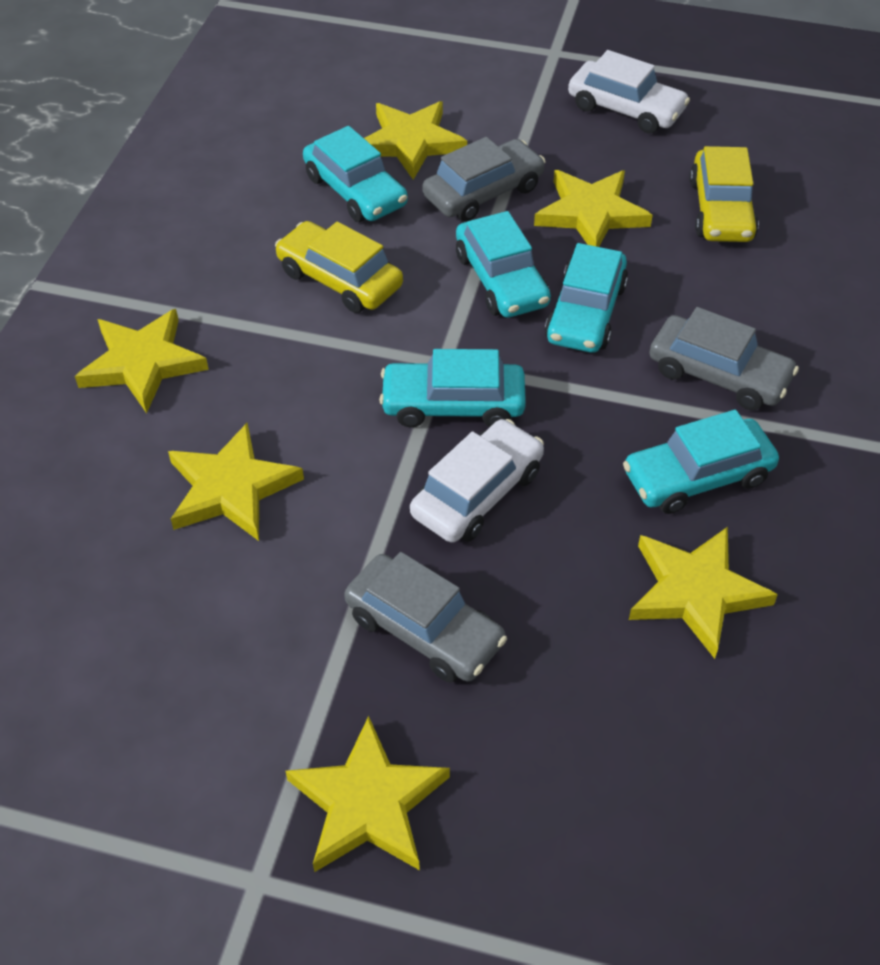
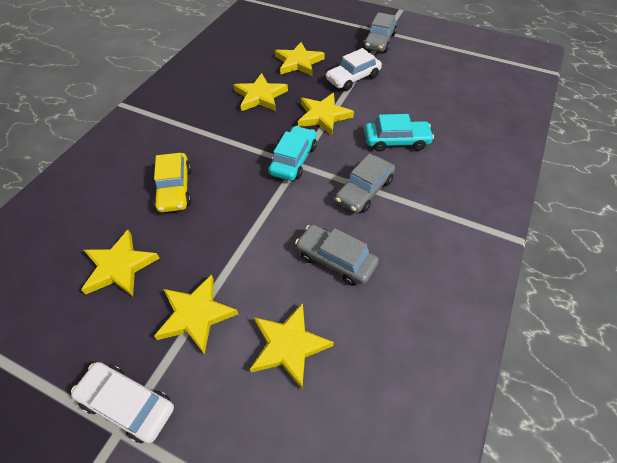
turquoise car: [303,126,408,222] [379,349,526,427] [456,211,551,318] [545,243,628,353] [623,409,779,514] = 5 -> [269,126,317,181] [365,114,434,152] = 2
yellow car: [275,221,403,313] [689,146,759,242] = 2 -> [154,153,192,213] = 1

